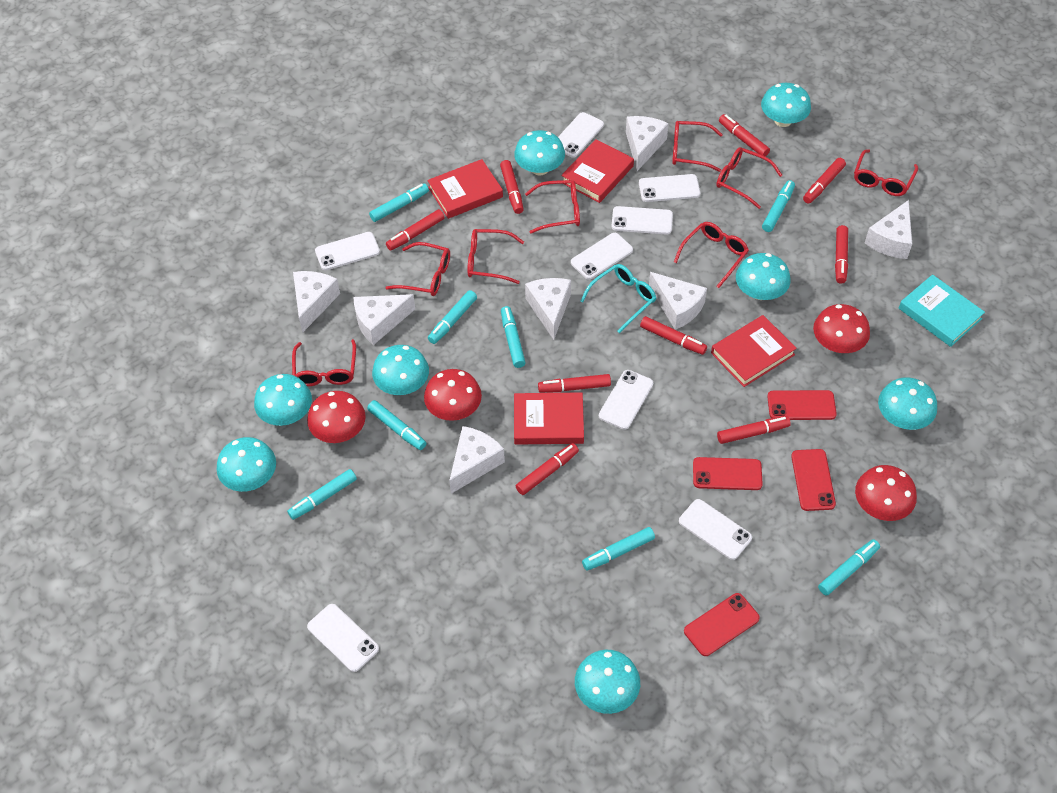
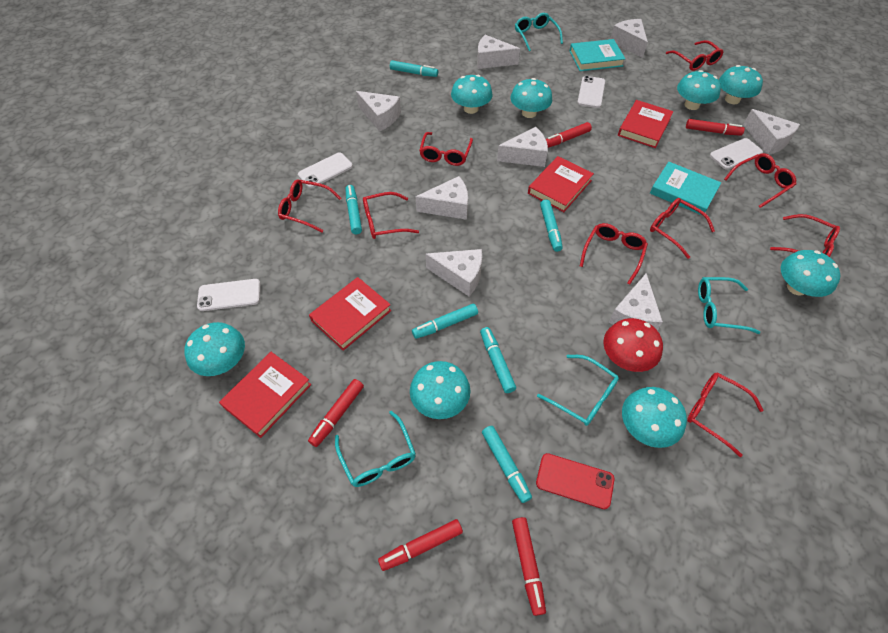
red glasses: [292,339,356,386] [385,242,450,296] [467,229,524,284] [525,180,580,234] [672,121,723,172] [674,222,749,288] [716,147,782,209] [854,149,918,196] = 8 -> [278,179,341,232] [363,192,419,239] [419,132,473,166] [580,223,648,284] [650,198,715,259] [666,40,724,71] [687,373,764,457] [724,153,797,208] [770,214,840,257] = 9
red marker: [386,209,445,251] [500,160,524,214] [516,443,579,495] [538,374,611,393] [640,316,707,355] [717,416,791,444] [719,114,770,157] [803,158,846,204] [835,225,848,284] = 9 -> [308,379,364,447] [378,519,463,571] [512,517,546,616] [546,122,592,148] [686,119,745,136] = 5
red mushroom: [307,391,366,443] [424,369,482,421] [813,304,870,353] [855,465,917,521] = 4 -> [603,318,663,372] = 1
red phone: [684,593,760,656] [693,457,763,490] [767,390,837,420] [791,449,836,511] = 4 -> [536,453,615,509] = 1
turquoise book: [899,274,985,347] = 1 -> [570,39,626,71] [650,162,721,216] = 2
turquoise glasses: [580,264,656,333] = 1 -> [335,411,416,487] [515,13,563,51] [537,355,619,426] [698,277,760,334] = 4
turquoise marker: [287,469,357,520] [367,400,426,450] [369,183,429,222] [428,290,477,344] [501,306,526,368] [582,527,655,570] [762,180,795,232] [818,539,880,596] = 8 -> [346,185,362,234] [390,60,438,77] [412,304,478,339] [480,327,516,393] [482,426,532,503] [540,199,563,252] = 6
white cheese: [293,271,340,332] [354,294,415,345] [449,426,505,494] [525,278,571,340] [626,116,669,171] [649,272,707,330] [865,200,912,259] = 7 -> [356,91,401,131] [416,176,468,220] [426,249,482,297] [477,35,520,69] [497,127,548,167] [609,273,663,331] [610,19,648,58] [743,109,800,155] = 8
white phone: [307,604,379,672] [315,232,380,270] [558,112,604,158] [571,233,633,280] [599,370,653,430] [611,206,673,235] [639,174,700,202] [679,499,752,560] = 8 -> [197,279,260,311] [298,152,353,188] [577,76,605,108] [710,138,763,170] = 4

